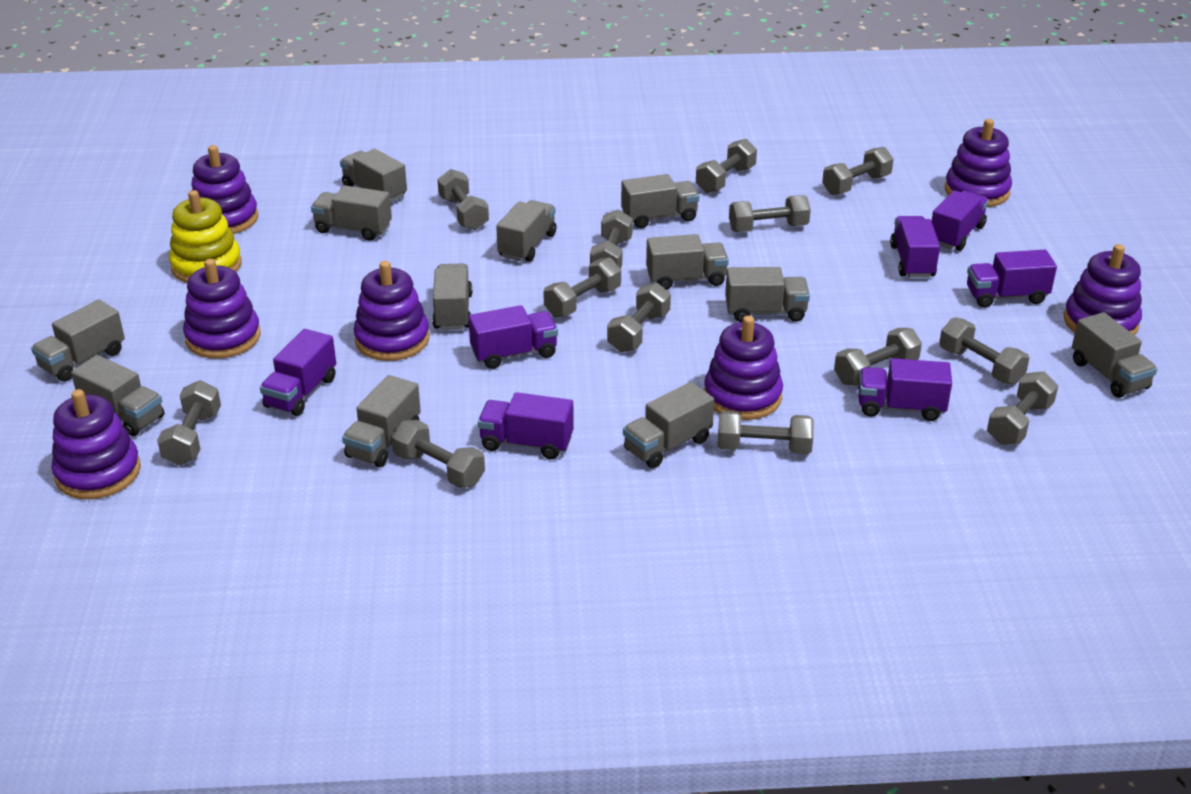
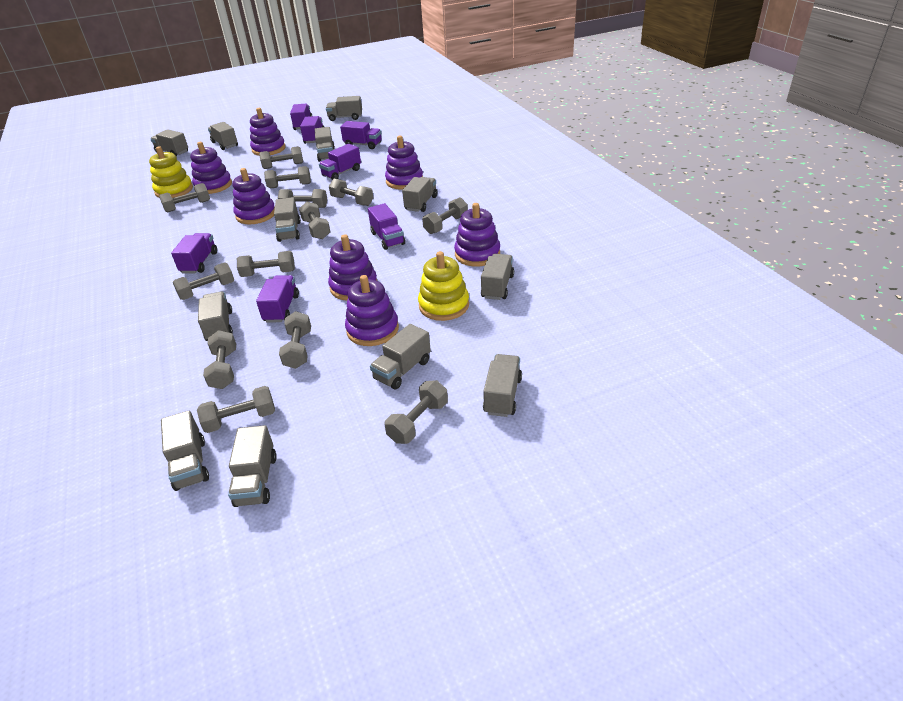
yellow stacking toy: [169,190,242,283] = 1 -> [149,146,193,198] [418,251,469,321] = 2

